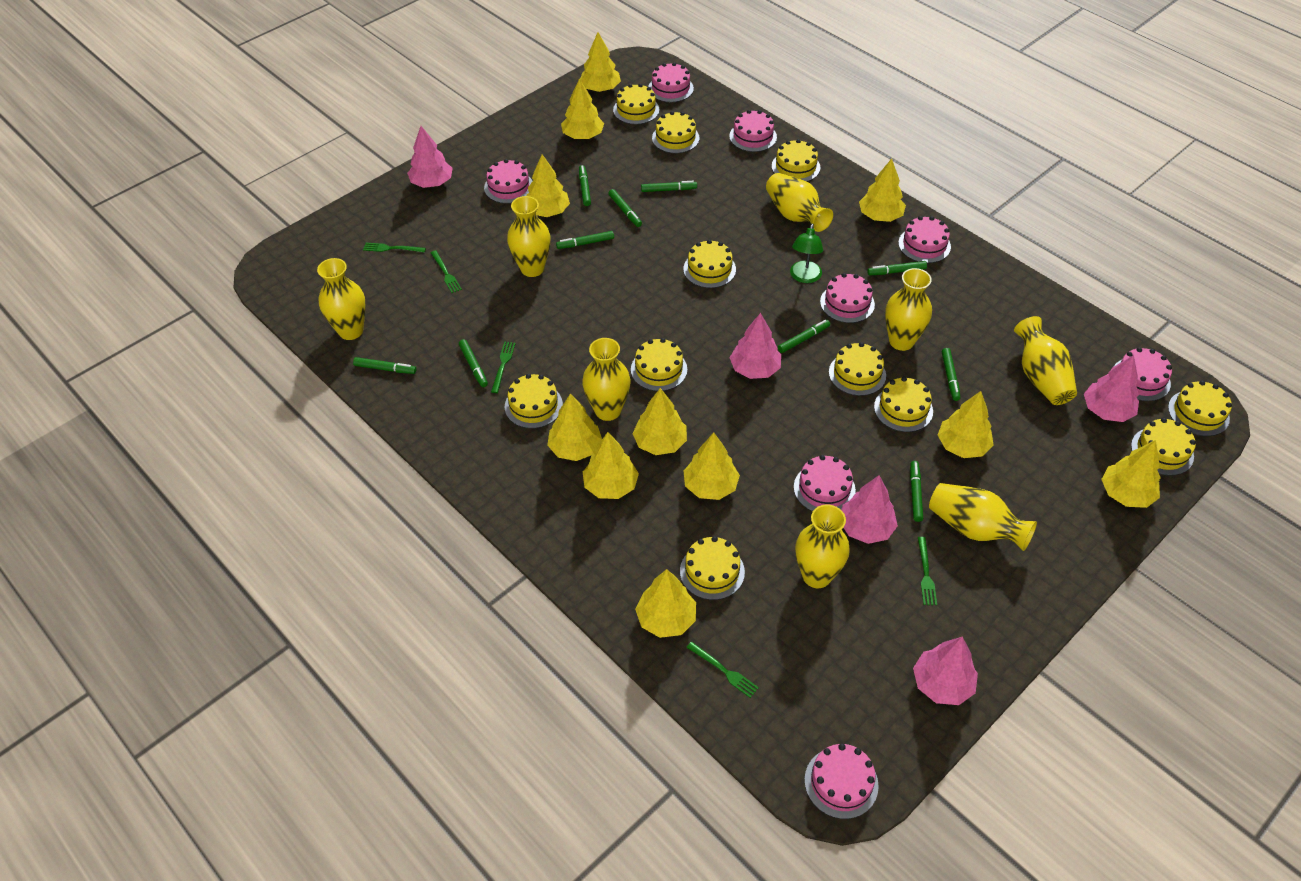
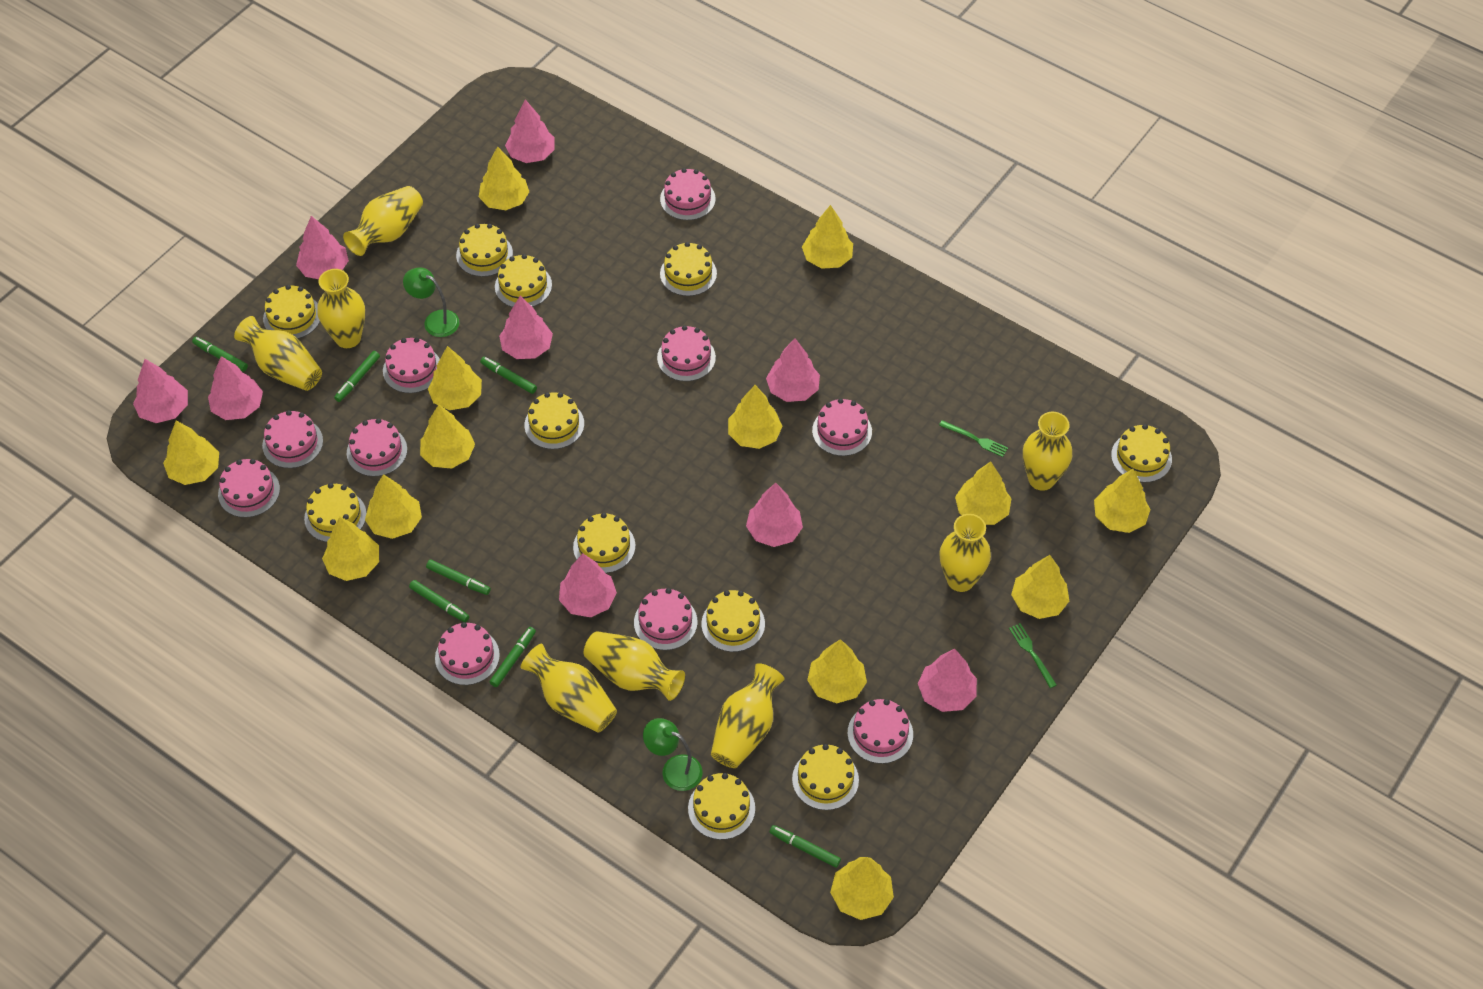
green fork: [363,243,426,253] [431,250,462,293] [491,341,516,393] [686,642,759,698] [918,537,937,605] = 5 -> [939,420,1008,457] [1009,623,1057,688] = 2
green lamp: [790,223,823,283] = 1 -> [403,267,459,337] [643,718,703,791] = 2
green marker: [353,357,416,374] [459,339,488,387] [556,231,614,249] [579,165,591,206] [608,189,642,227] [641,181,697,192] [778,320,830,353] [867,261,927,275] [910,461,923,522] [942,348,960,401] = 10 -> [192,337,248,372] [334,351,380,402] [409,580,469,622] [426,560,491,595] [480,357,537,394] [490,627,536,687] [770,825,841,868] = 7
pink cake: [484,159,532,204] [648,62,694,102] [729,110,777,152] [794,455,856,511] [805,743,879,819] [820,273,875,323] [898,216,951,263] [1113,347,1172,401] = 8 -> [218,459,280,518] [262,410,323,468] [347,418,407,477] [383,337,440,393] [435,622,500,685] [634,588,698,650] [657,325,716,381] [660,168,716,220] [812,398,872,456] [848,699,913,764] = 10
pink tree: [407,126,453,188] [729,313,781,379] [841,475,898,544] [913,637,978,705] [1084,355,1139,422] = 5 -> [133,359,188,423] [208,356,263,420] [296,216,349,279] [499,296,553,359] [505,99,555,163] [559,553,617,617] [746,482,803,547] [766,338,820,402] [918,648,977,712] = 9
yellow tree: [526,154,570,217] [547,394,602,461] [561,78,604,139] [580,32,621,92] [583,432,639,499] [632,388,687,455] [635,569,696,638] [684,432,740,500] [859,158,906,222] [938,391,994,458] [1101,440,1161,508] = 11 -> [163,421,219,485] [322,517,379,581] [365,474,422,539] [420,404,475,468] [428,346,482,410] [479,146,529,210] [728,385,782,449] [802,205,853,269] [807,639,867,703] [830,857,894,920] [955,462,1012,525] [1011,555,1069,619] [1094,469,1151,533] = 13

